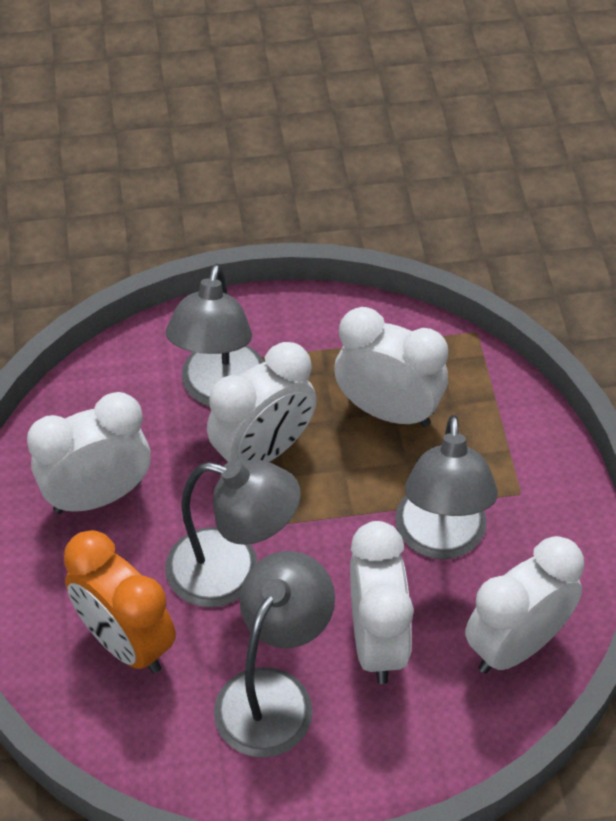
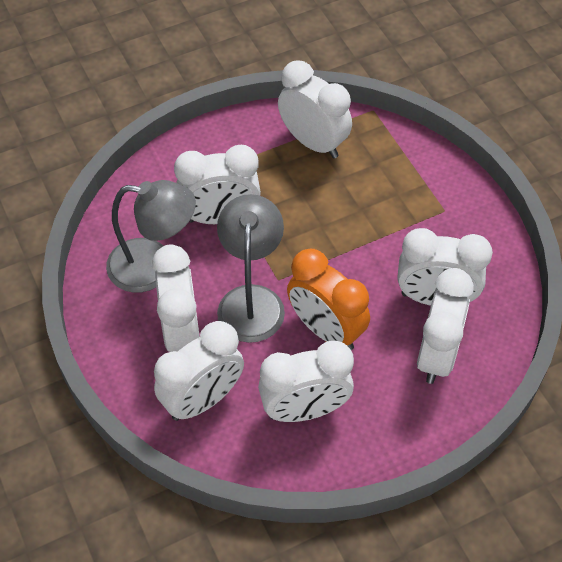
grey lamp: [165,459,301,607] [166,263,264,406] [214,551,335,758] [395,415,498,559] = 4 -> [106,180,196,293] [217,194,285,343] = 2
white clock: [27,392,151,514] [207,342,317,462] [334,307,448,427] [350,521,414,684] [465,536,584,673] = 5 -> [152,245,200,352] [154,321,244,421] [174,145,261,224] [258,341,354,422] [278,61,352,159] [398,228,493,306] [417,268,474,384] = 7

